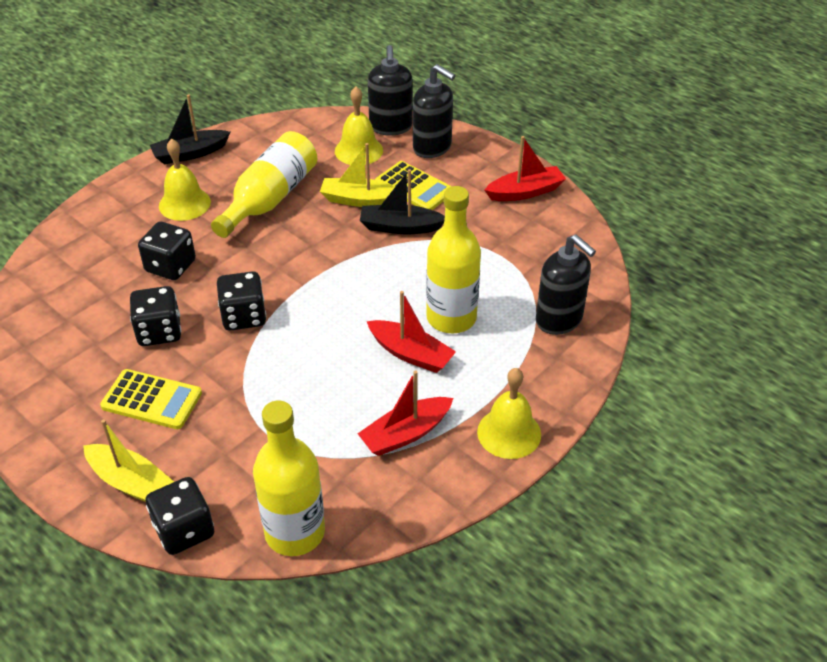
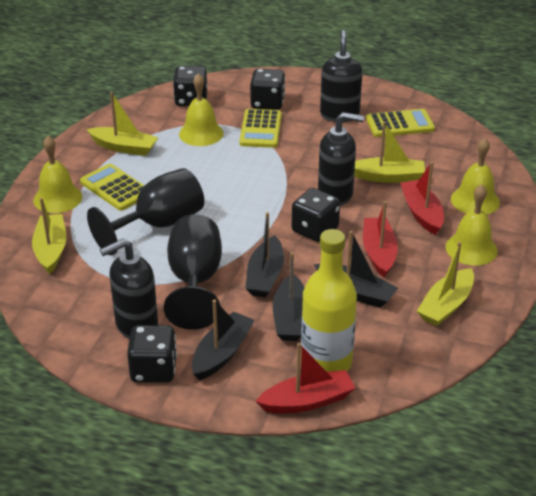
black boat: [150,94,230,164] [360,169,445,234] = 2 -> [192,300,255,380] [245,212,284,297] [273,252,305,341] [314,231,398,308] = 4
black goblet: none = 0 -> [87,168,204,255] [164,214,222,330] = 2
yellow bell: [159,139,211,221] [335,87,383,165] [477,368,541,459] = 3 -> [33,136,82,213] [179,73,224,146] [445,184,498,266] [451,138,500,215] = 4
yellow boat: [83,419,174,502] [320,143,396,207] = 2 -> [32,198,66,274] [87,92,158,156] [354,122,425,183] [417,242,474,326] = 4
yellow bottle: [211,131,317,238] [253,401,325,556] [426,186,481,333] = 3 -> [301,229,357,372] = 1
yellow calculator: [100,369,202,429] [375,161,452,210] = 2 -> [80,164,145,211] [239,109,282,148] [366,109,435,137] = 3

